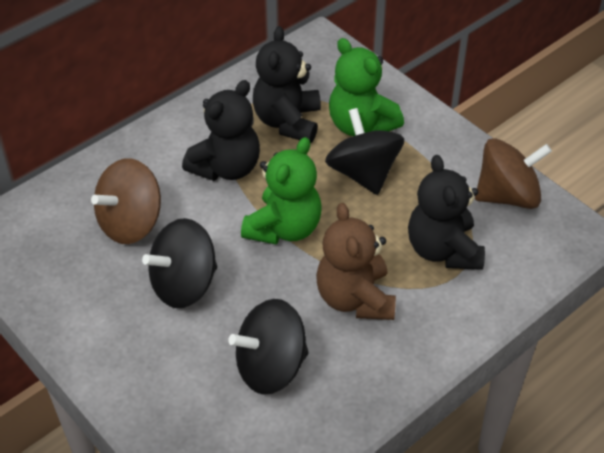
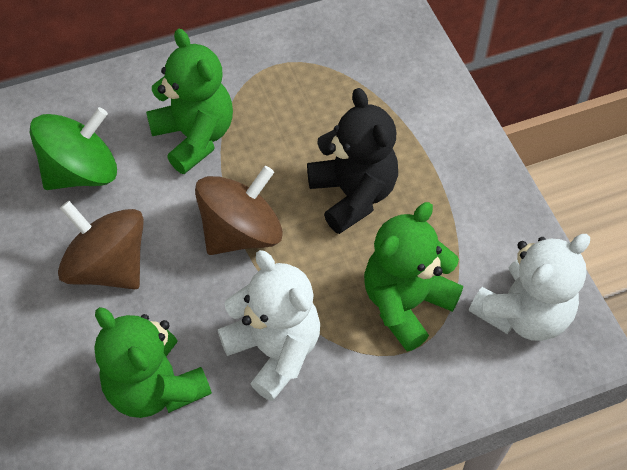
black spinning top: [142,218,217,308] [228,299,309,395] [325,108,404,195] = 3 -> none = 0
black teddy bear: [182,80,260,181] [253,26,321,143] [408,155,485,270] = 3 -> [307,88,398,234] = 1
brown teddy bear: [316,203,396,320] = 1 -> none = 0
green spinning top: none = 0 -> [30,107,117,190] = 1
green teddy bear: [241,137,322,245] [329,38,404,136] = 2 -> [94,307,212,418] [146,29,233,174] [364,202,463,351] = 3
white teddy bear: none = 0 -> [218,250,320,401] [469,234,590,341] = 2

